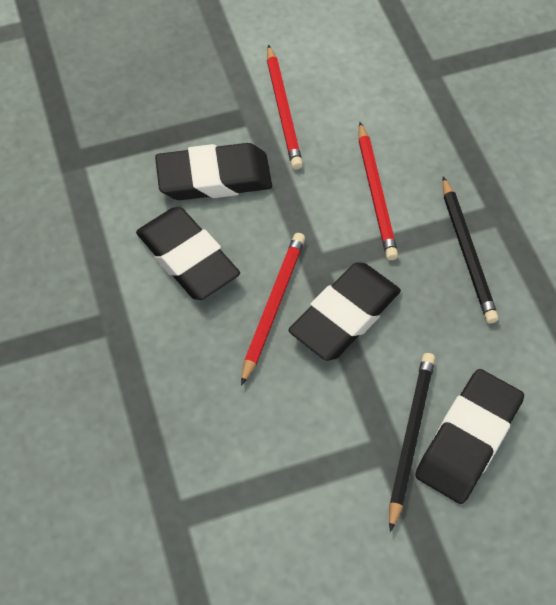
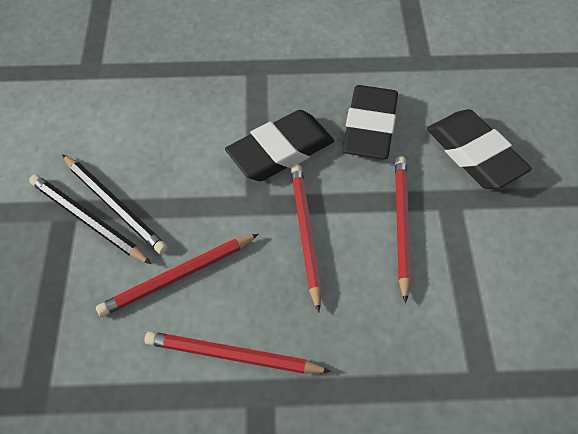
black eraser: [136,207,240,300] [155,143,272,200] [288,263,401,361] [415,369,524,504] = 4 -> [225,110,334,181] [342,85,398,159] [427,109,532,189] = 3
red pencil: [241,233,305,386] [267,45,303,169] [358,122,398,260] = 3 -> [96,234,259,317] [145,331,331,374] [291,164,322,312] [395,156,411,303] = 4

